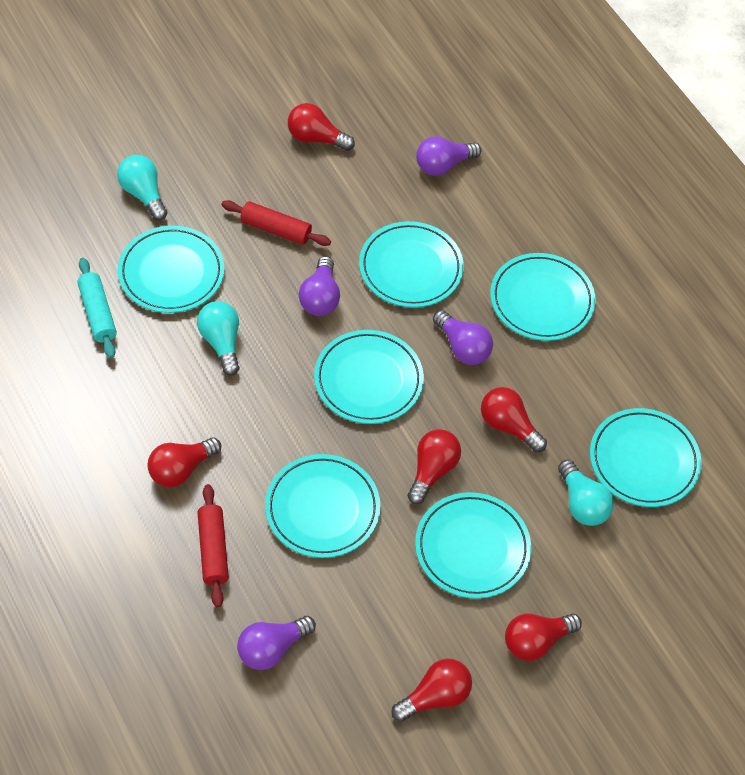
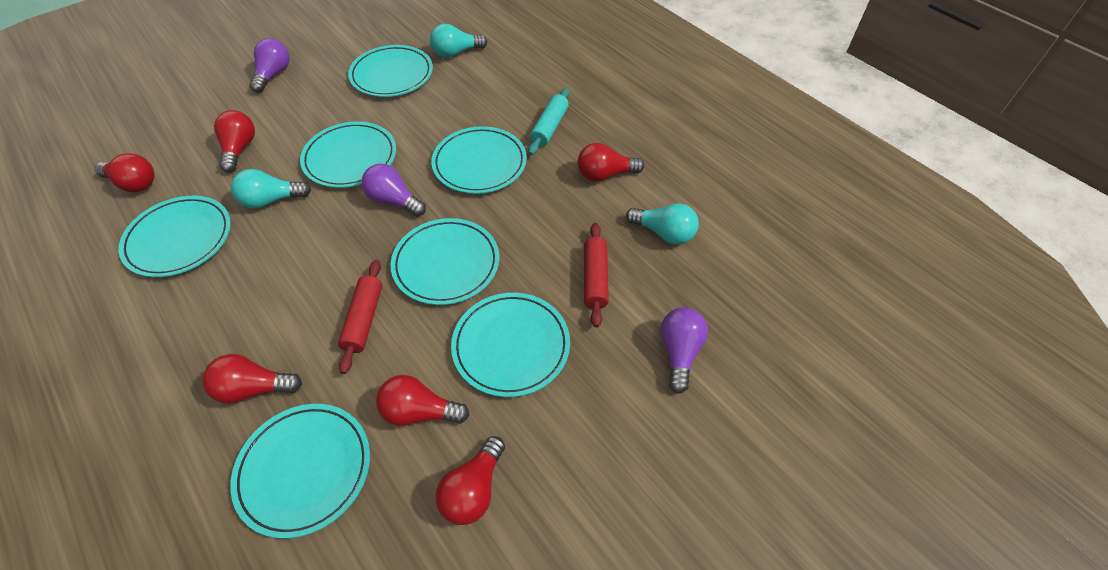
purple light bulb: [237,616,316,670] [299,256,340,316] [416,136,481,176] [433,310,493,365] = 4 -> [250,38,290,93] [362,164,426,217] [661,307,708,394] = 3

